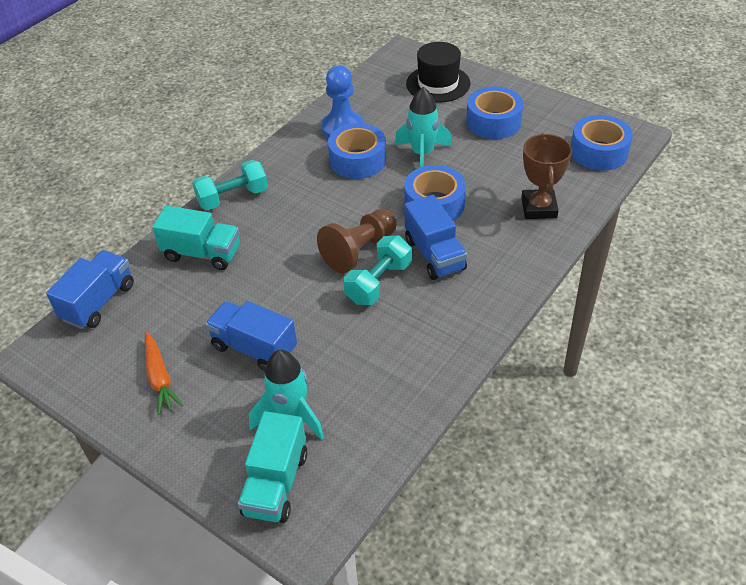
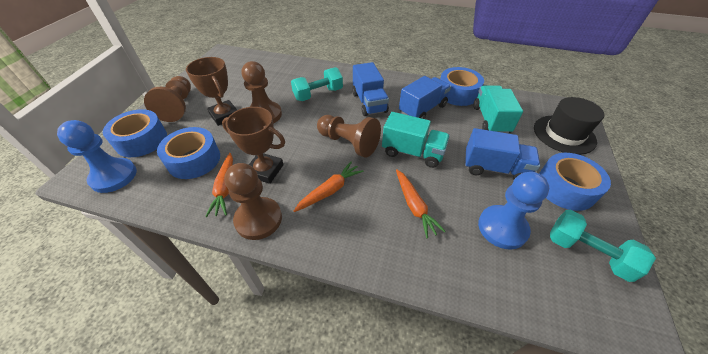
blue pawn: [321,65,364,139] = 1 -> [57,120,137,193] [478,172,549,250] = 2
brown pawn: [317,209,397,273] = 1 -> [144,76,191,122] [224,163,282,240] [242,61,282,124] [317,115,381,158] = 4
brown trophy: [521,133,572,219] = 1 -> [186,57,237,126] [222,107,285,184] = 2
orange carrot: [145,332,183,415] = 1 -> [205,153,233,217] [294,162,364,212] [396,169,446,238] = 3
turquoise rocket: [249,350,324,440] [395,87,452,167] = 2 -> none = 0

